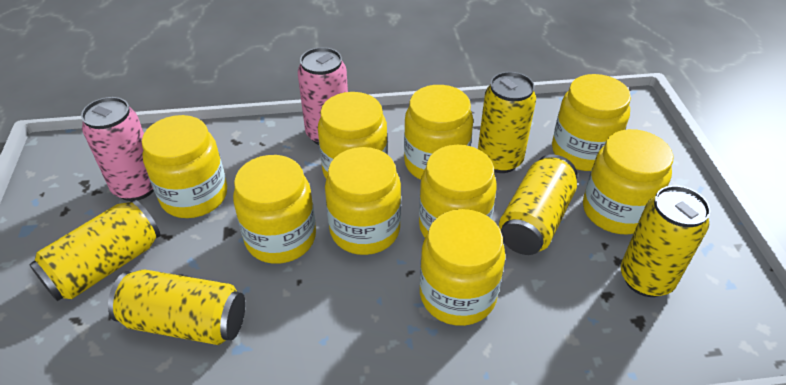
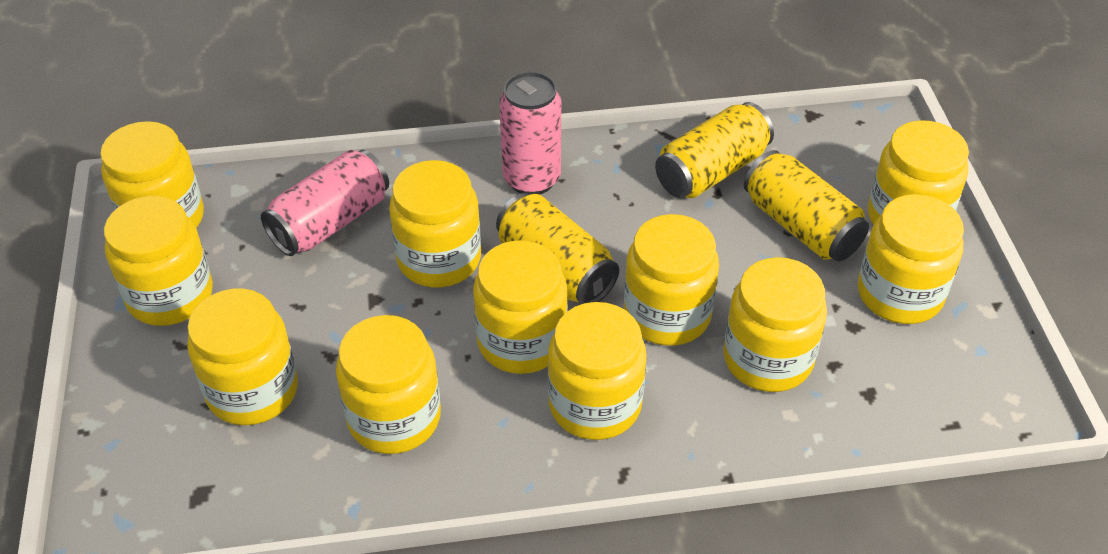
yellow can: [29,199,160,301] [108,270,245,345] [478,72,536,173] [499,154,577,255] [621,185,711,297] = 5 -> [496,193,619,304] [655,102,774,198] [744,150,869,261] = 3
yellow jar: [142,115,227,218] [233,155,316,264] [318,92,388,179] [325,147,401,255] [404,85,473,180] [419,145,496,237] [420,209,506,326] [552,74,631,171] [583,129,673,234] = 9 -> [100,121,204,228] [104,196,213,326] [187,289,298,426] [336,315,441,454] [389,160,481,287] [473,240,568,374] [548,302,647,440] [624,214,719,346] [723,257,827,392] [858,194,964,324] [868,120,969,225] = 11

